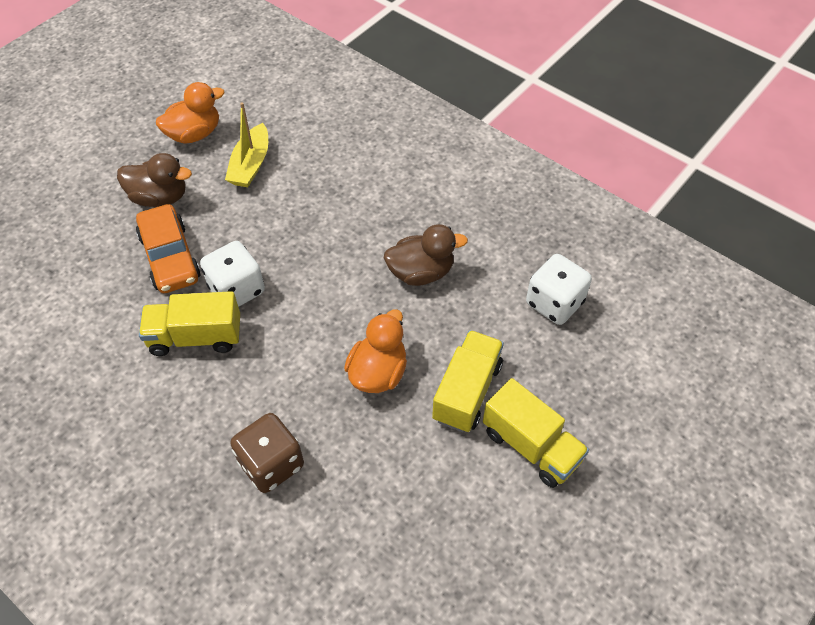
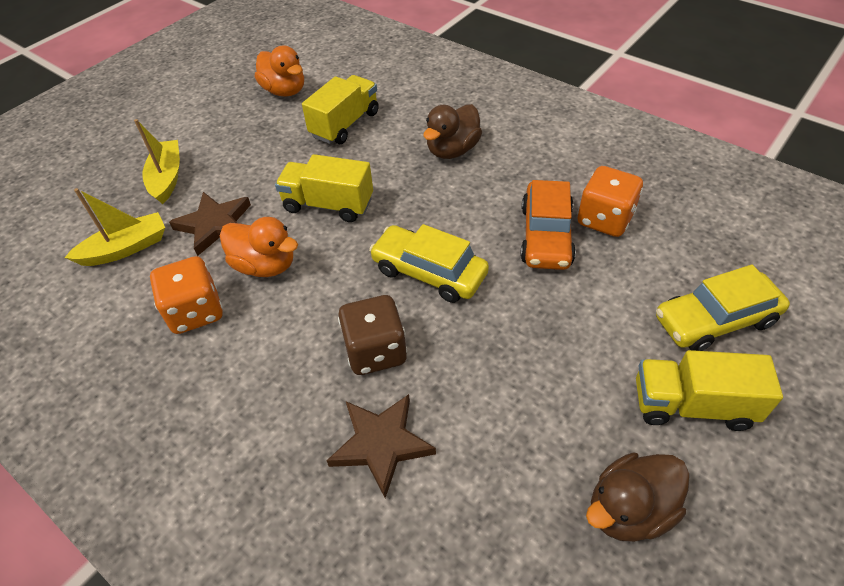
brown star: none = 0 -> [169,192,251,256] [326,394,436,498] = 2
orange dice: none = 0 -> [150,256,223,334] [577,166,643,237] = 2
white dice: [200,241,265,307] [526,254,592,325] = 2 -> none = 0
yellow boat: [225,102,268,187] = 1 -> [64,188,165,266] [134,119,180,204] = 2
yellow car: none = 0 -> [369,224,489,303] [656,265,790,351] = 2

